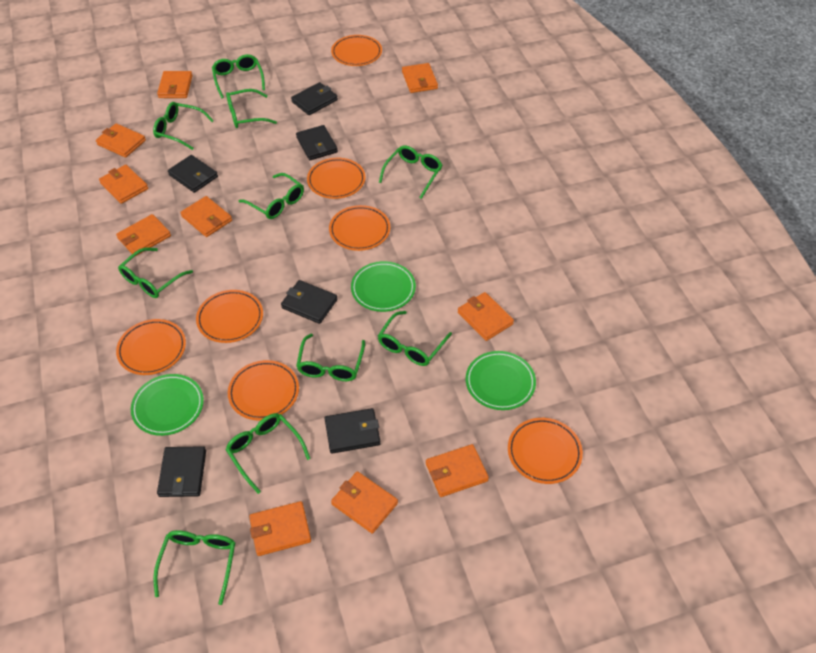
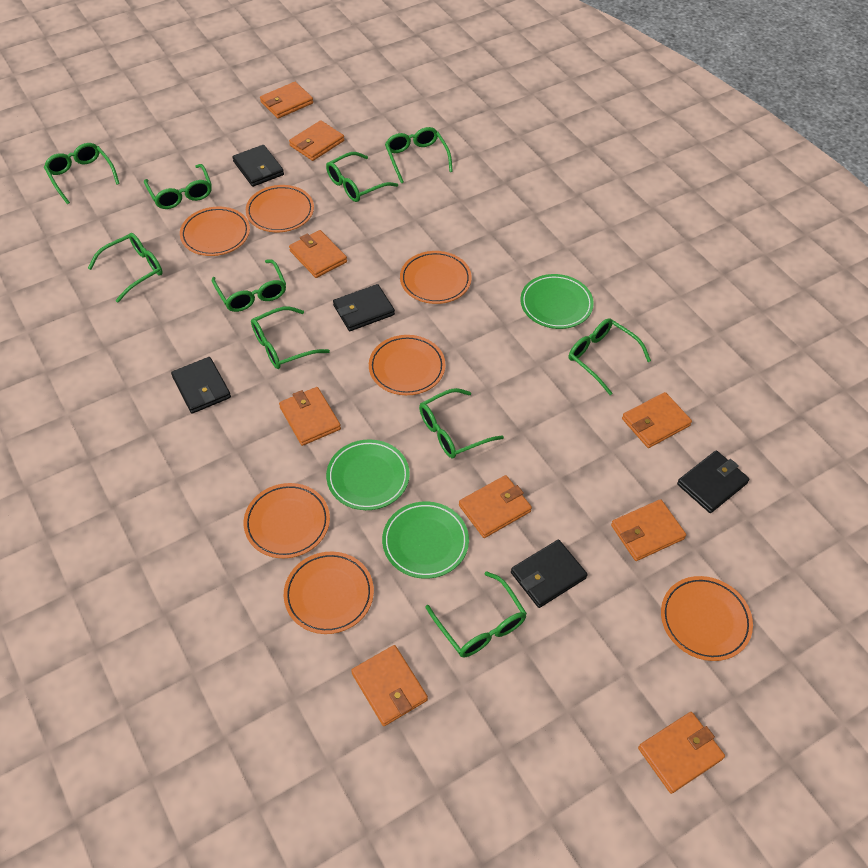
black wallet: [157,446,206,497] [168,155,218,193] [281,280,337,324] [291,82,338,115] [296,125,338,160] [325,408,381,454] = 6 -> [171,357,231,414] [232,145,284,187] [333,284,395,331] [511,540,588,608] [677,450,750,513] = 5
orange wallet: [96,123,146,158] [99,165,148,204] [116,214,171,256] [157,71,193,98] [180,196,232,237] [249,501,311,556] [331,471,398,534] [402,63,438,93] [426,444,489,497] [458,292,514,341] = 10 -> [260,82,313,119] [279,387,341,446] [289,120,344,161] [289,230,347,278] [351,645,428,726] [459,475,532,538] [611,499,686,561] [622,392,692,448] [638,712,725,794] = 9

